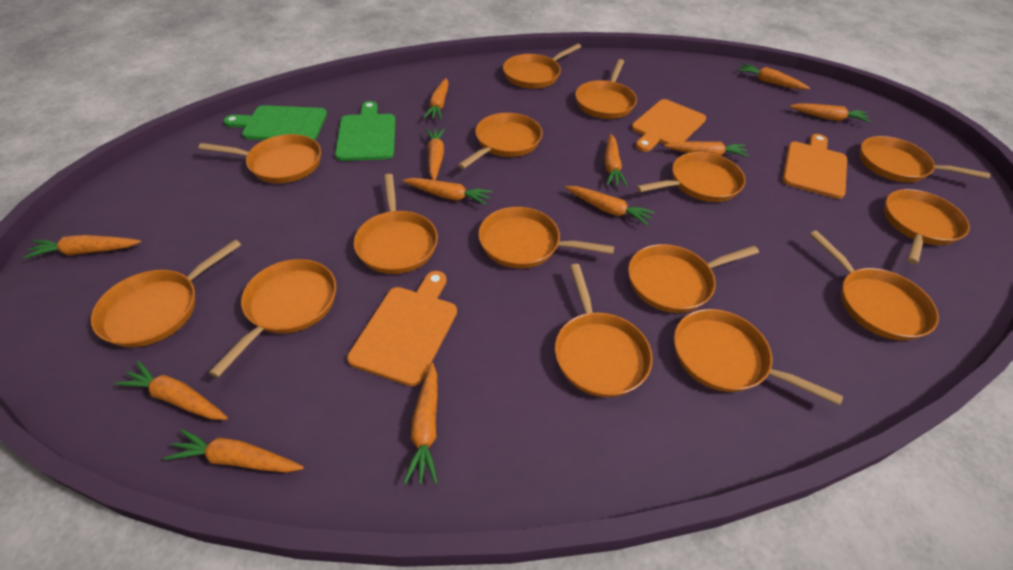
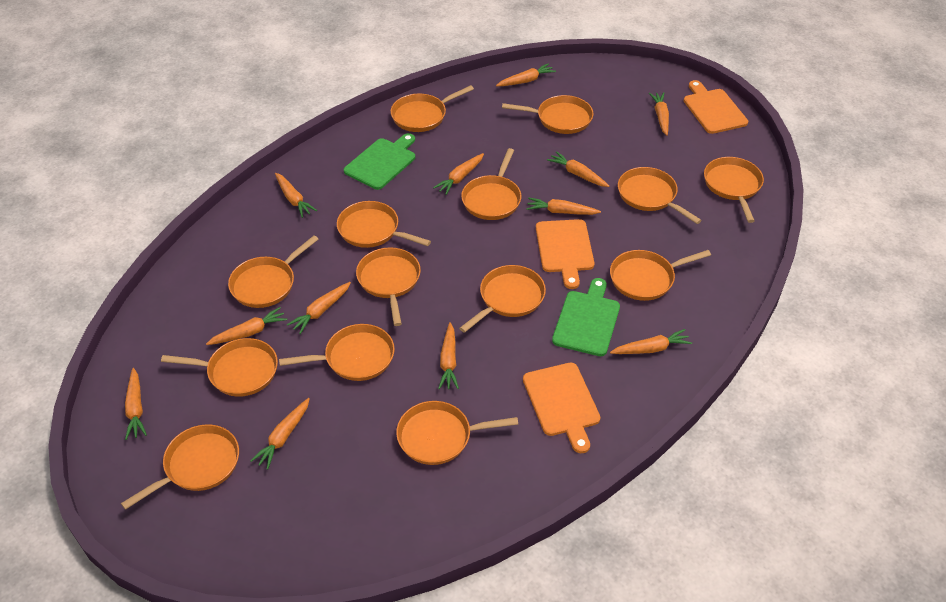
orange pan: [91,239,241,347] [198,134,321,183] [209,259,336,377] [354,174,438,274] [458,113,542,169] [478,207,614,268] [503,44,581,89] [555,264,653,397] [575,59,637,119] [628,244,759,313] [636,152,746,202] [674,309,843,405] [809,230,939,341] [859,136,990,182] [884,189,970,264] = 15 -> [121,424,239,510] [161,338,278,397] [228,236,318,308] [279,324,395,381] [337,201,431,248] [356,248,421,326] [391,85,474,132] [396,401,518,465] [459,265,546,333] [461,148,521,220] [502,95,593,134] [610,250,711,301] [618,167,702,224] [704,157,764,223] = 14

